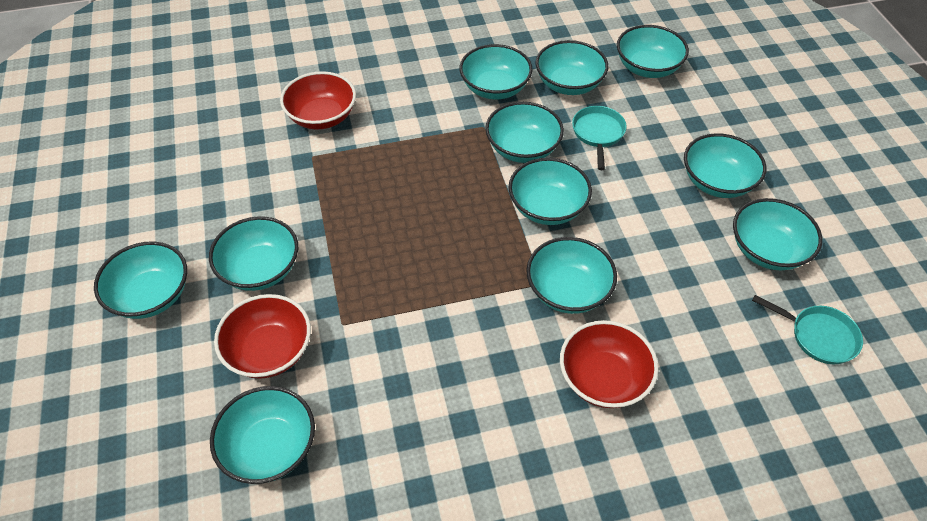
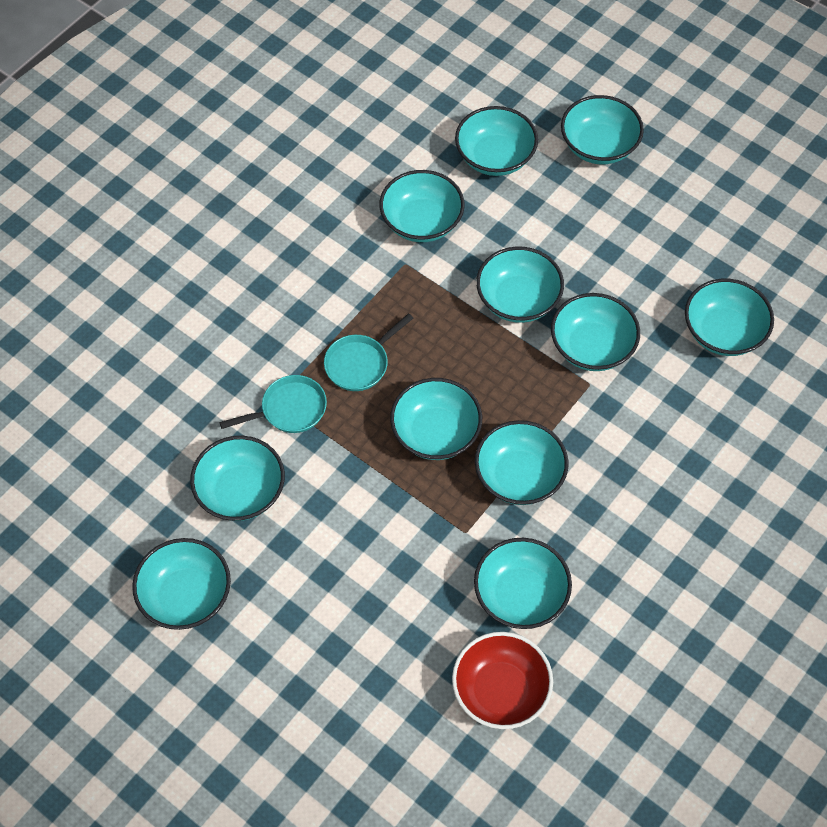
red bowl: [214,294,311,379] [280,71,356,130] [560,320,658,408] = 3 -> [452,632,553,729] = 1

